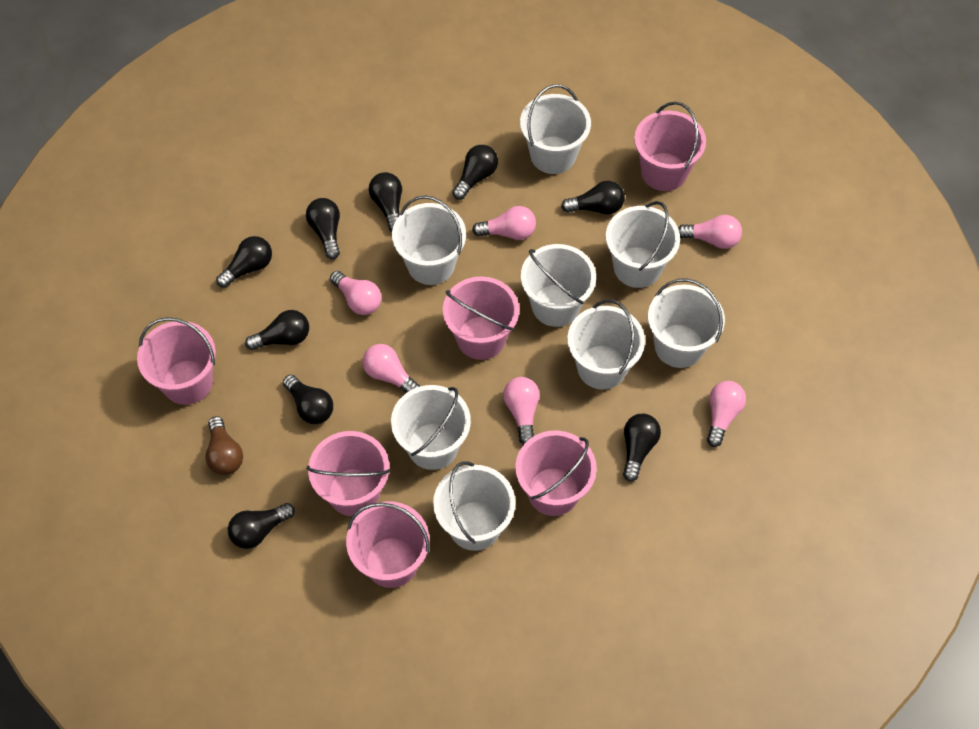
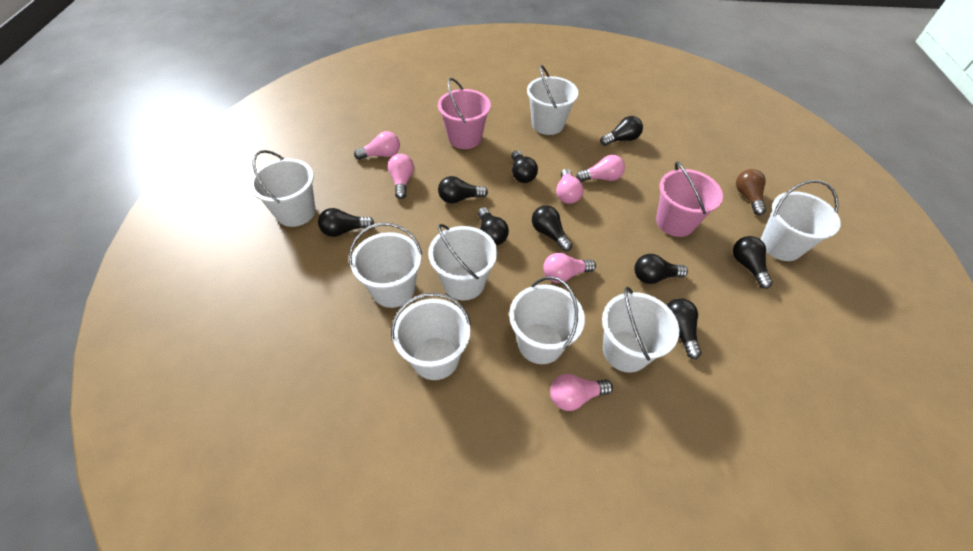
pink bucket: [137,317,216,405] [307,431,391,516] [346,502,429,588] [443,276,519,360] [515,430,597,516] [634,102,706,191] = 6 -> [438,78,491,149] [656,162,723,237] = 2

